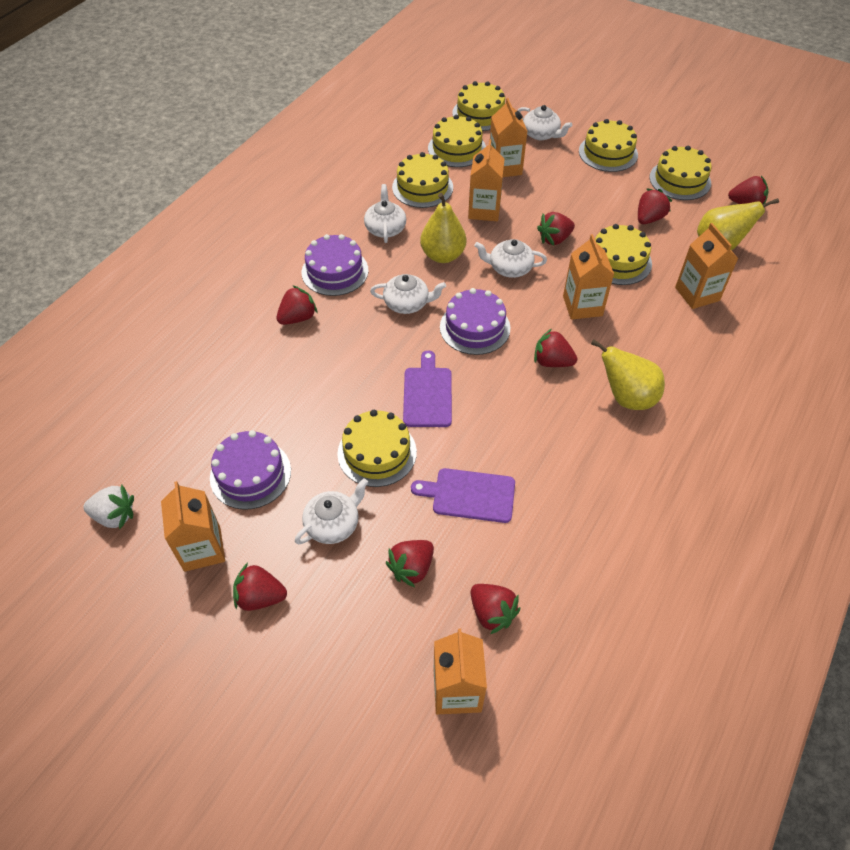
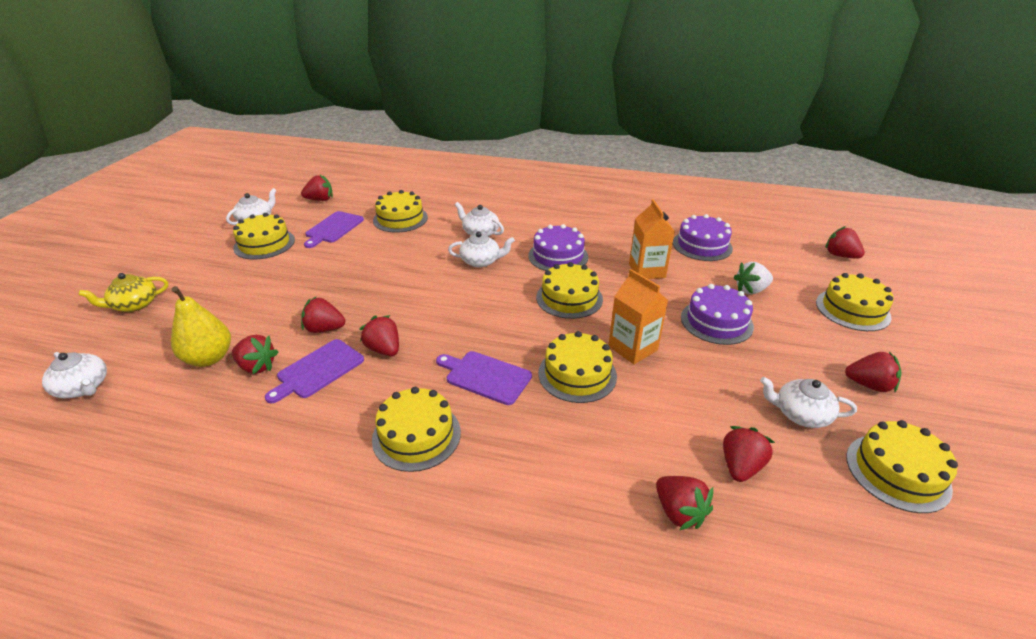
orange carton: [161,481,225,572] [434,629,487,714] [468,139,505,221] [490,98,528,177] [563,234,614,320] [675,223,738,309] = 6 -> [609,269,668,364] [629,199,675,279] = 2
purple cutting board: [403,351,452,427] [411,468,515,523] = 2 -> [265,339,364,403] [304,211,364,248] [436,351,532,405] = 3
yellow pear: [420,193,466,263] [591,339,665,410] [697,198,779,250] = 3 -> [171,286,231,367] = 1
yellow teapot: none = 0 -> [79,273,168,312] = 1

